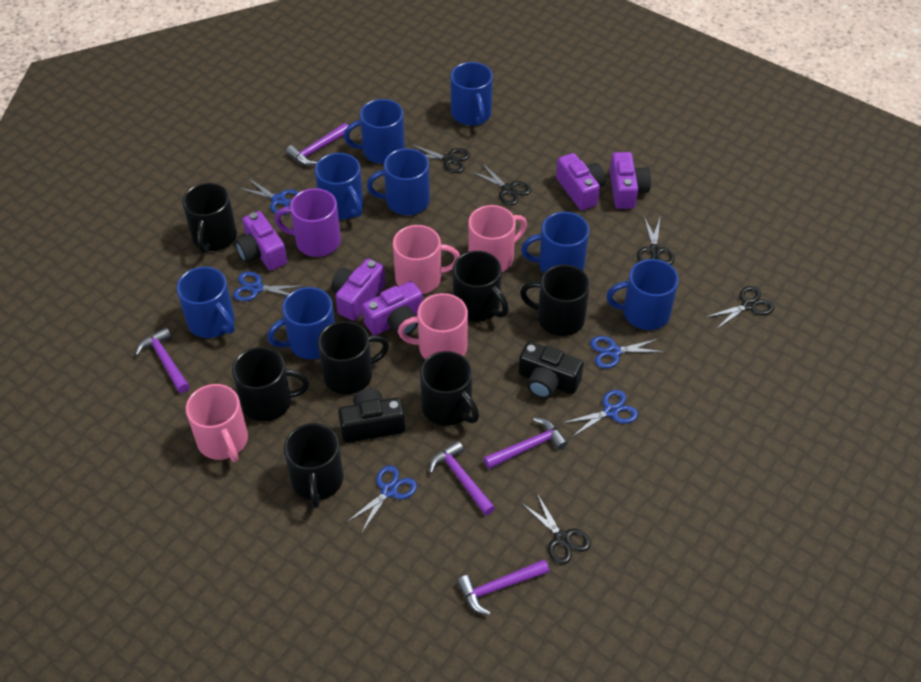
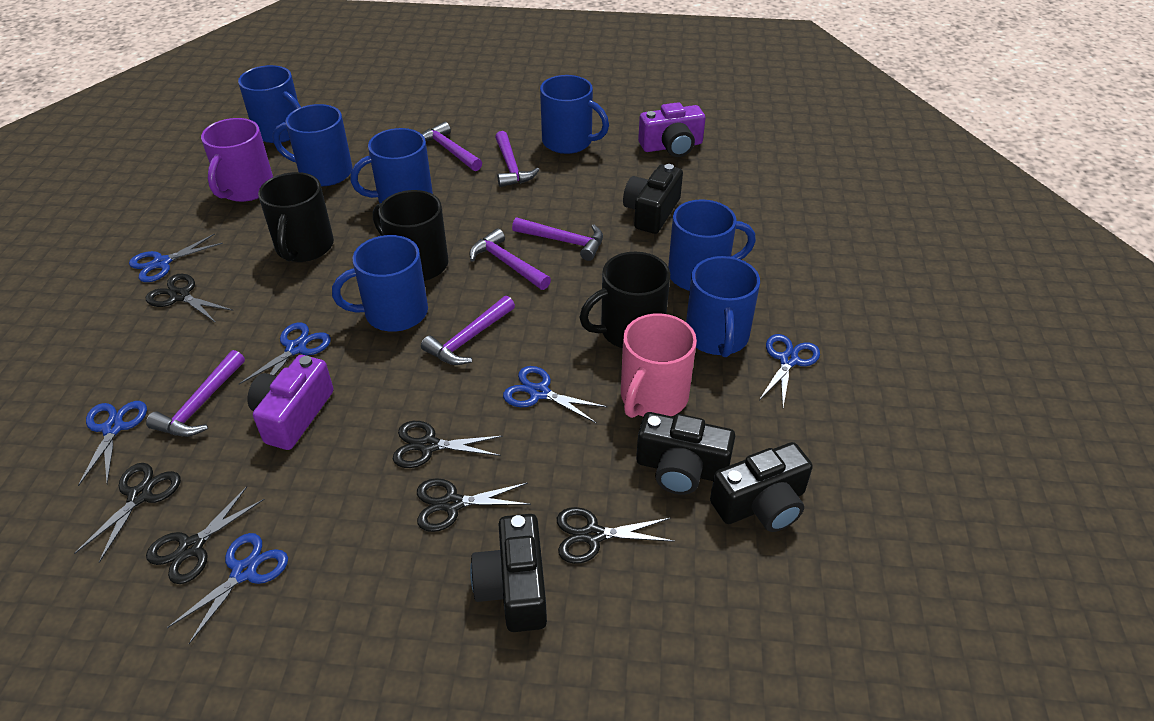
black camera: [338,388,405,443] [519,341,584,399] = 2 -> [470,514,547,632] [623,164,683,234] [636,412,735,495] [710,442,813,532] = 4
black mug: [182,183,237,253] [232,347,309,422] [284,423,344,508] [318,321,389,395] [420,351,479,426] [453,251,509,322] [520,265,590,336] = 7 -> [258,172,334,262] [373,190,449,281] [579,251,670,348] = 3
black scissors: [411,144,470,173] [471,163,532,205] [523,494,591,565] [637,217,675,265] [706,286,775,329] = 5 -> [74,463,181,563] [146,274,233,323] [146,487,265,584] [393,421,503,468] [417,478,531,532] [557,507,675,564] = 6
blue mug: [177,267,235,338] [267,287,335,359] [315,153,363,220] [344,99,405,164] [367,148,430,215] [450,62,493,126] [521,212,589,273] [606,259,679,330] = 8 -> [238,65,301,143] [273,104,352,186] [332,235,428,332] [350,128,433,203] [540,75,609,154] [668,199,756,291] [686,256,760,357] = 7
blue scissors: [233,271,302,301] [238,178,299,215] [347,465,417,533] [563,390,638,437] [590,336,665,369] = 5 -> [78,401,147,486] [129,234,223,282] [167,533,288,644] [239,322,331,384] [503,366,607,424] [759,334,820,407] = 6
pink mug: [186,384,248,462] [393,225,460,294] [398,293,468,359] [468,205,527,272] = 4 -> [621,313,697,418] = 1
purple camera: [235,211,287,271] [331,259,386,321] [362,281,423,337] [556,153,605,210] [610,152,651,209] = 5 -> [247,355,334,450] [638,102,706,157] = 2
purple hammer: [135,327,190,393] [286,123,349,165] [429,441,495,516] [457,559,549,615] [483,418,568,469] = 5 -> [146,350,245,437] [421,296,515,365] [422,122,482,171] [469,228,551,290] [495,131,540,187] [512,218,603,261] = 6

